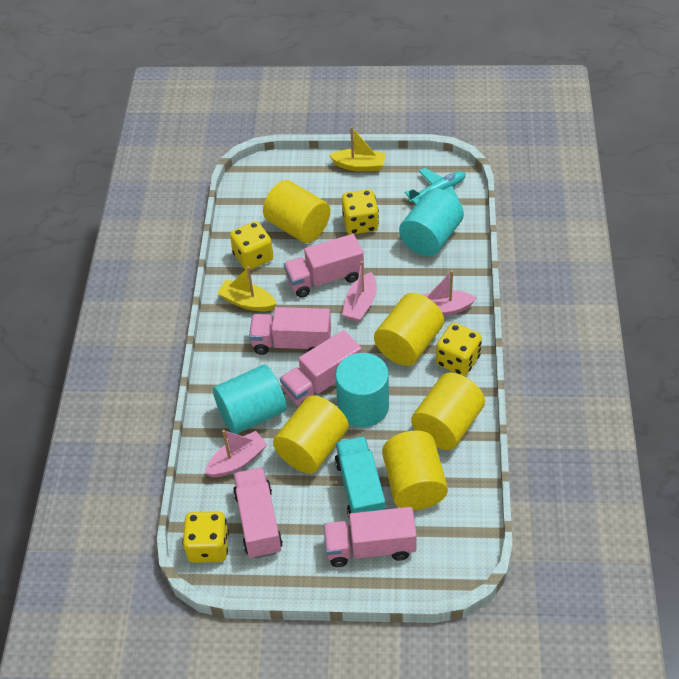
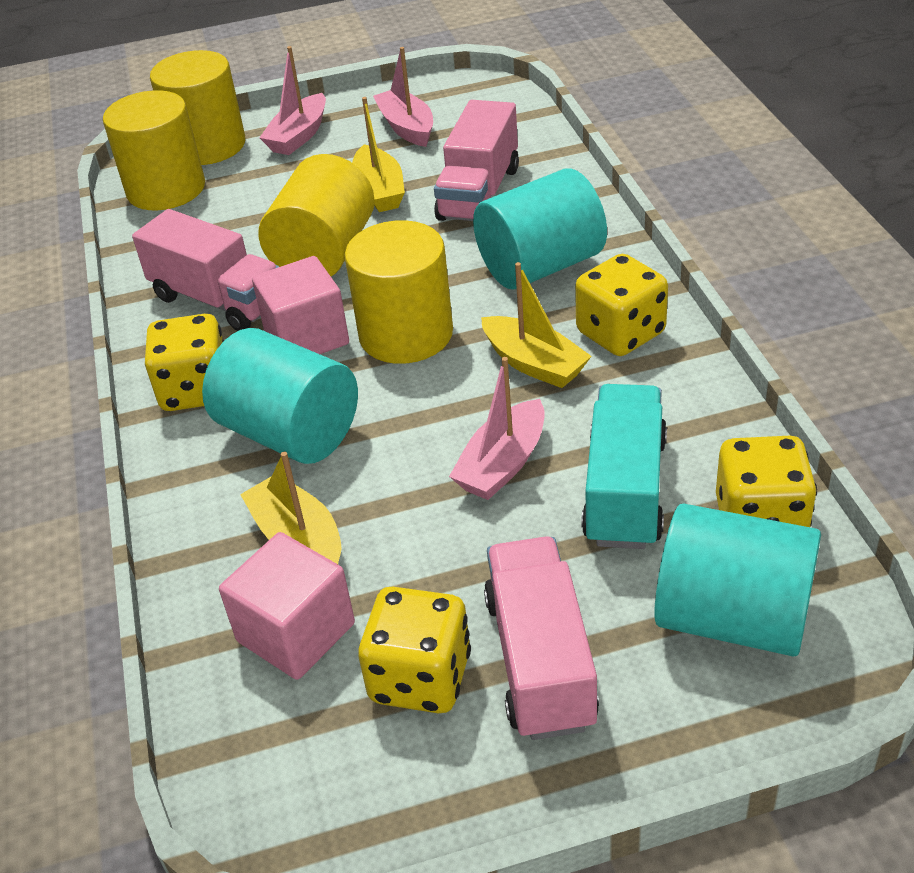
pink cube: none = 0 -> [219,532,355,680] [252,256,349,354] = 2
pink truck: [233,467,283,559] [249,307,331,355] [280,330,362,406] [284,234,364,298] [323,507,417,567] = 5 -> [132,209,279,331] [434,100,519,221] [484,536,599,740] = 3
turquoise plane: [404,168,466,204] = 1 -> none = 0
yellow boat: [217,266,277,311] [329,126,386,172] = 2 -> [240,451,341,564] [352,97,405,212] [481,262,592,388] = 3
yellow cylinder: [263,180,330,243] [273,395,349,474] [374,293,444,366] [382,431,448,510] [411,372,485,450] = 5 -> [103,90,205,210] [150,50,245,165] [259,154,375,276] [345,220,453,364] = 4

